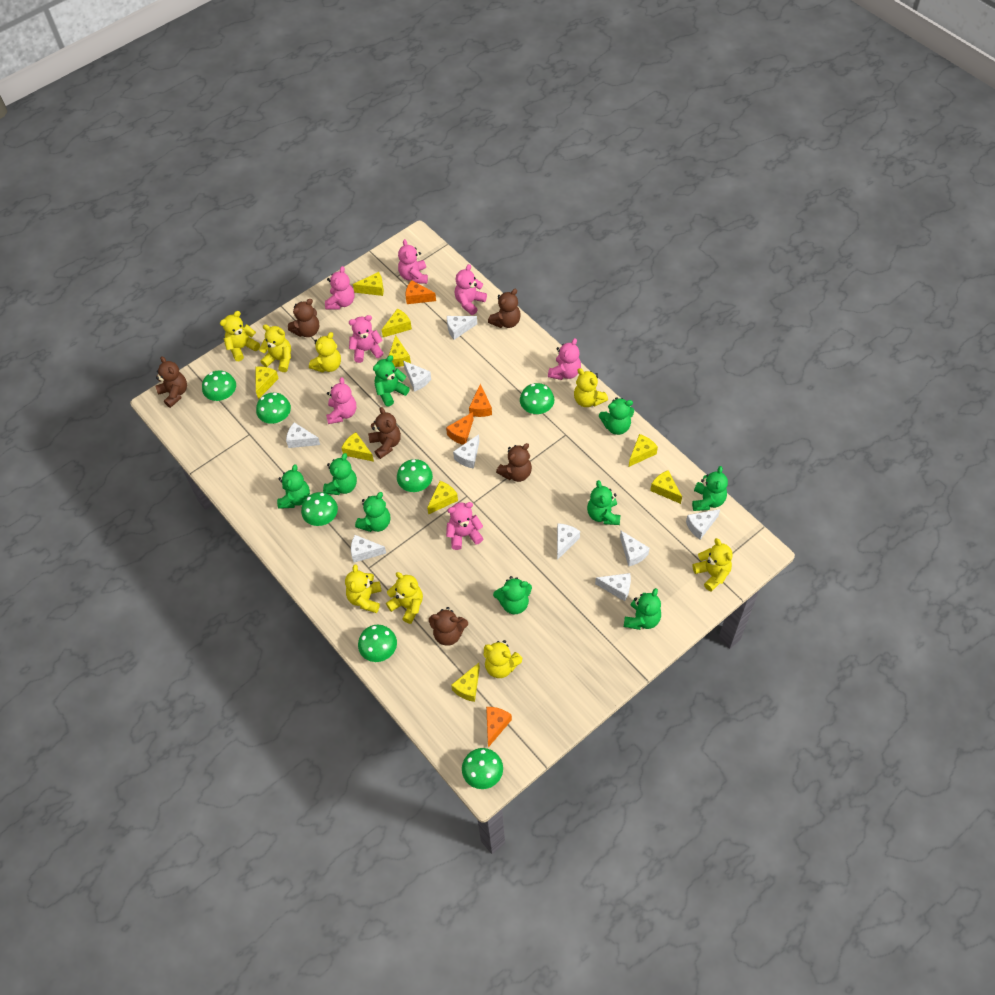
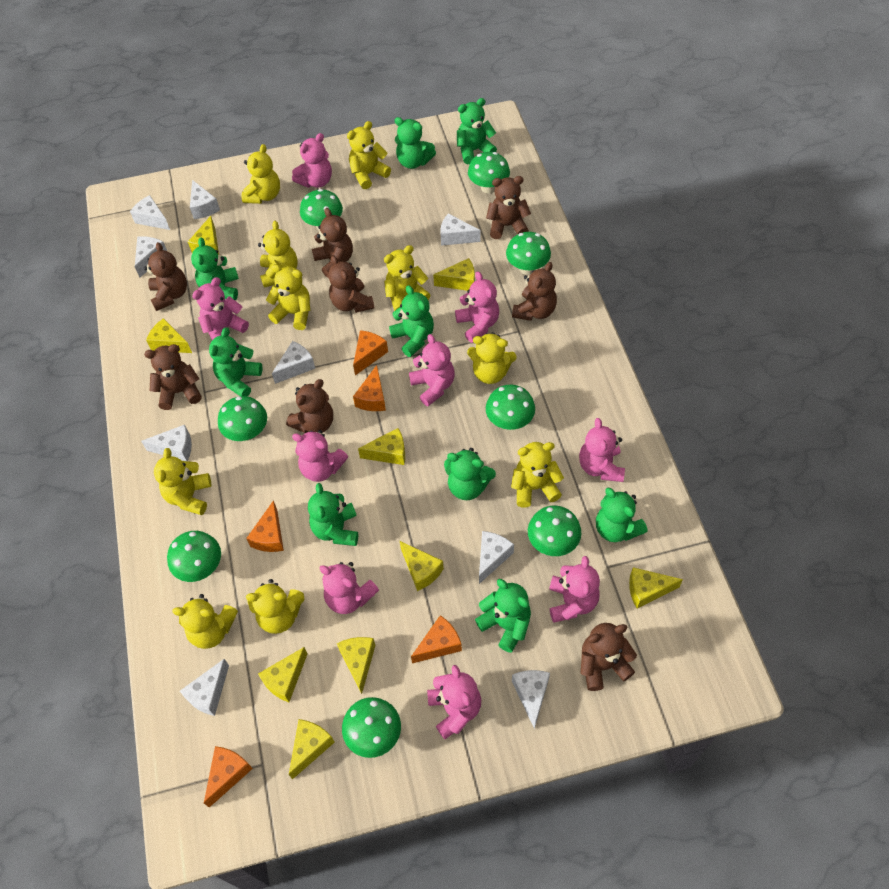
brown teddy bear: [155,356,187,408] [288,299,319,337] [368,407,401,459] [429,607,468,646] [488,289,521,328] [496,443,532,482] = 6 -> [144,242,187,311] [144,344,202,410] [286,379,333,433] [312,208,353,278] [328,255,374,313] [486,176,531,239] [512,262,557,321] [581,623,637,691] = 8
green mushroom: [202,370,236,402] [256,392,291,424] [301,492,338,526] [358,625,397,662] [397,459,433,492] [462,748,503,789] [520,383,555,415] = 7 -> [167,531,221,582] [218,396,267,441] [300,189,343,231] [342,697,401,758] [468,152,510,193] [486,385,535,430] [506,232,551,275] [528,506,581,556] = 8
orange cheese: [406,280,436,304] [446,412,474,445] [469,384,492,417] [486,707,512,747] = 4 -> [204,746,253,807] [246,500,284,552] [353,330,388,375] [353,365,386,411] [411,615,462,663] = 5
pink teddy bear: [325,266,354,310] [326,377,356,424] [349,315,383,363] [398,239,428,284] [446,502,483,550] [455,264,487,315] [548,338,581,380] = 7 -> [192,277,249,340] [292,133,332,188] [292,430,348,482] [319,562,379,614] [409,334,455,406] [427,665,481,739] [455,271,499,343] [549,556,600,623] [579,418,625,482] = 9
yellow teddy bear: [220,311,260,361] [259,324,291,372] [309,332,341,373] [345,564,381,613] [386,572,423,624] [484,640,523,678] [574,368,608,407] [693,538,733,591] = 8 -> [154,448,211,515] [172,594,238,649] [242,144,280,204] [246,579,304,634] [258,221,298,288] [266,264,310,330] [347,121,391,189] [384,245,430,311] [467,332,517,384] [511,442,564,508] = 10

